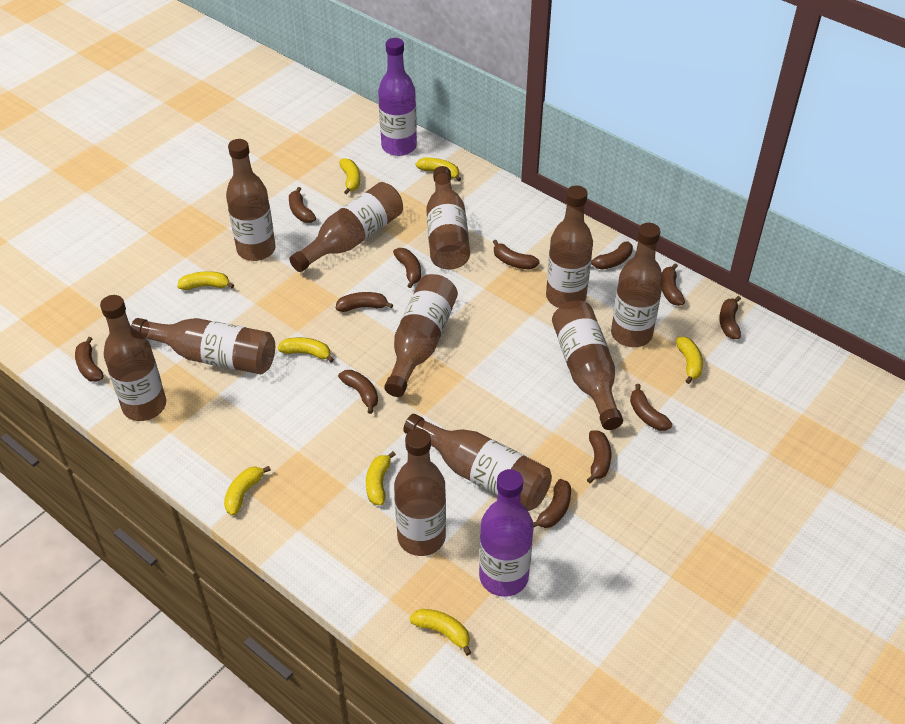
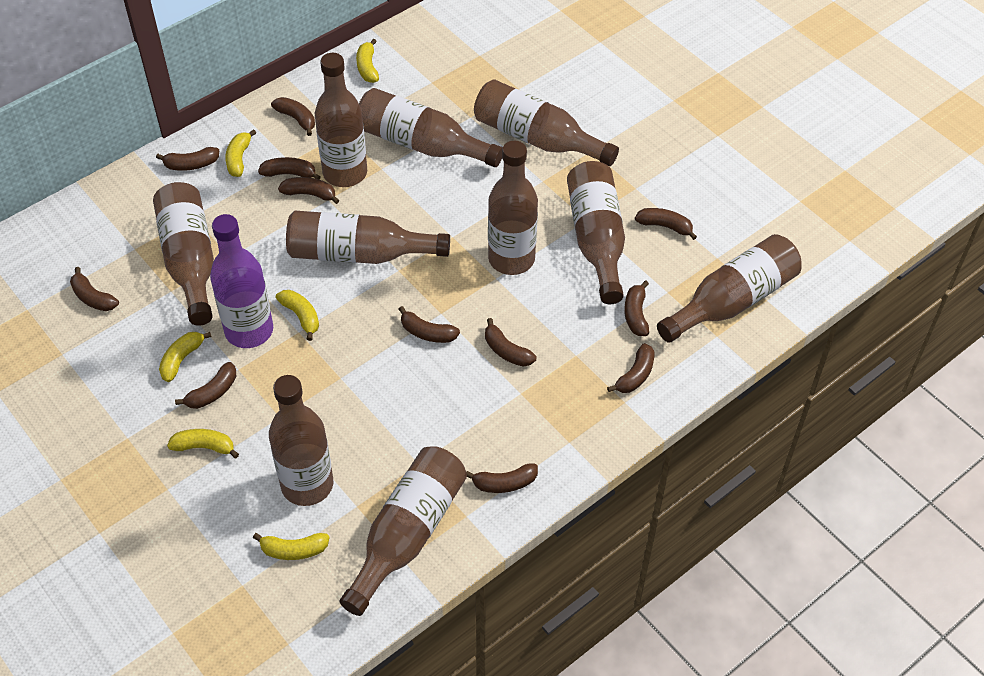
brown bottle: [100,295,166,421] [131,318,275,375] [226,139,276,261] [290,182,403,272] [384,274,458,397] [394,429,446,556] [403,414,552,511] [426,166,470,270] [546,186,593,308] [552,301,623,430] [611,223,663,347] = 11 -> [153,182,214,326] [269,375,333,506] [286,211,450,264] [315,53,367,187] [339,446,467,616] [359,88,503,167] [474,79,619,166] [488,141,538,275] [567,161,625,304] [657,234,801,343] = 10
purple bottle: [378,38,417,156] [479,469,534,597] = 2 -> [210,214,273,348] = 1
yellow banana: [177,271,234,290] [224,466,271,516] [277,337,334,363] [339,158,360,194] [366,451,396,505] [410,609,471,656] [416,158,461,181] [676,337,703,384] = 8 -> [159,332,212,382] [167,429,239,458] [225,129,256,177] [253,533,330,560] [276,290,319,341] [356,39,379,83] = 6

